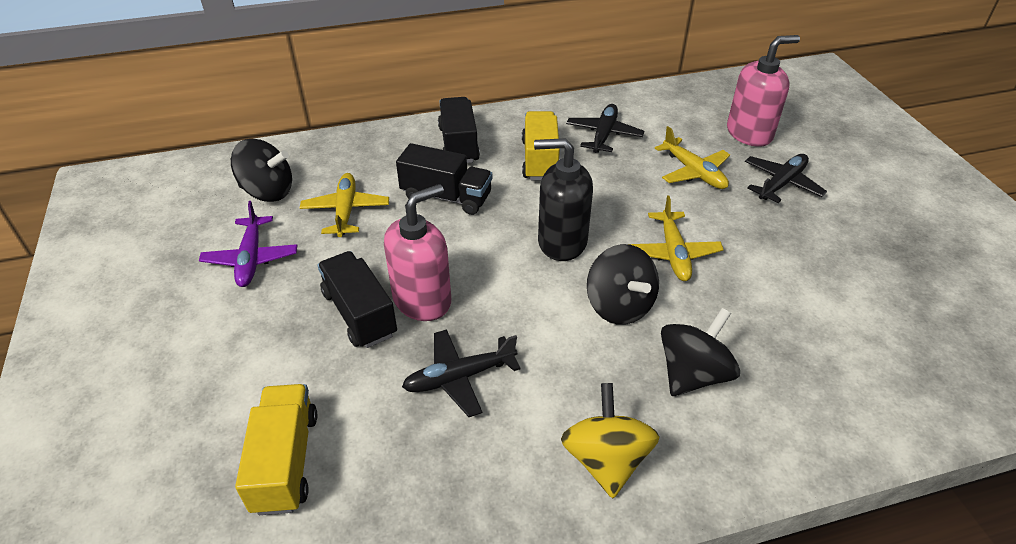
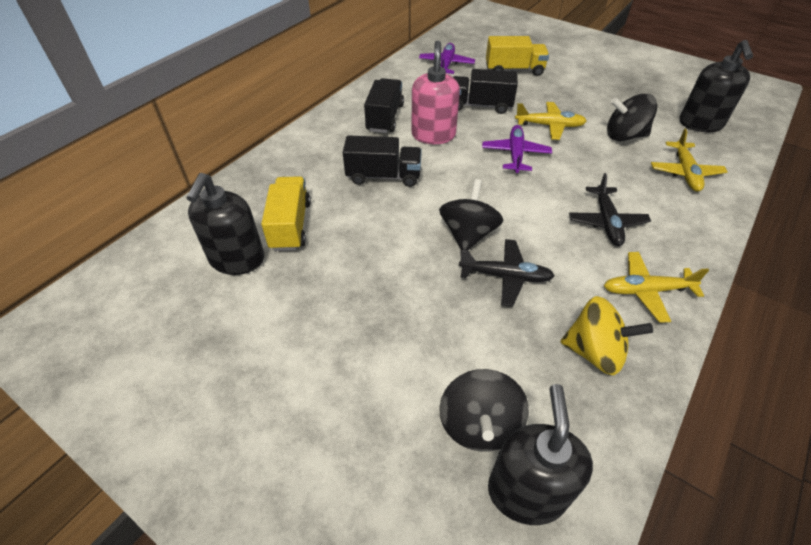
black plane: [402,329,521,417] [566,104,644,153] [745,154,827,203] = 3 -> [459,239,555,307] [569,173,651,246] = 2
black soap dispenser: [534,138,593,261] = 1 -> [187,173,264,275] [488,384,593,525] [680,40,753,132] = 3
pink soap dispenser: [384,184,451,321] [727,35,800,147] = 2 -> [411,41,460,144] = 1
purple plane: [199,201,297,287] = 1 -> [419,43,475,74] [482,125,552,173] = 2

